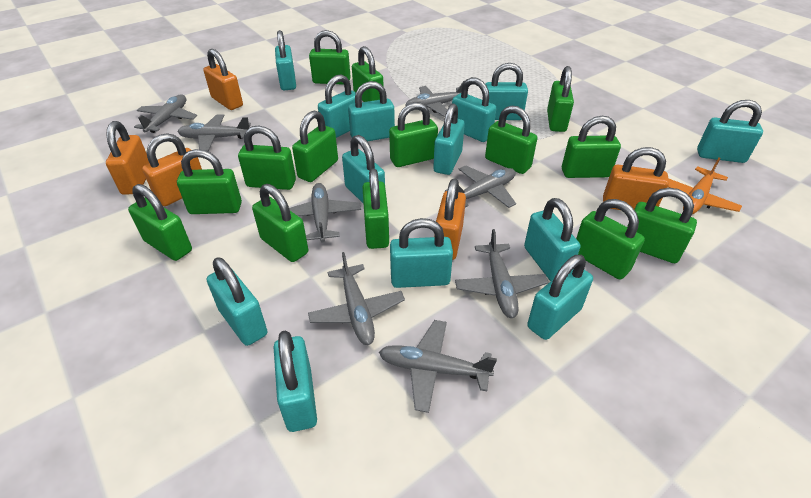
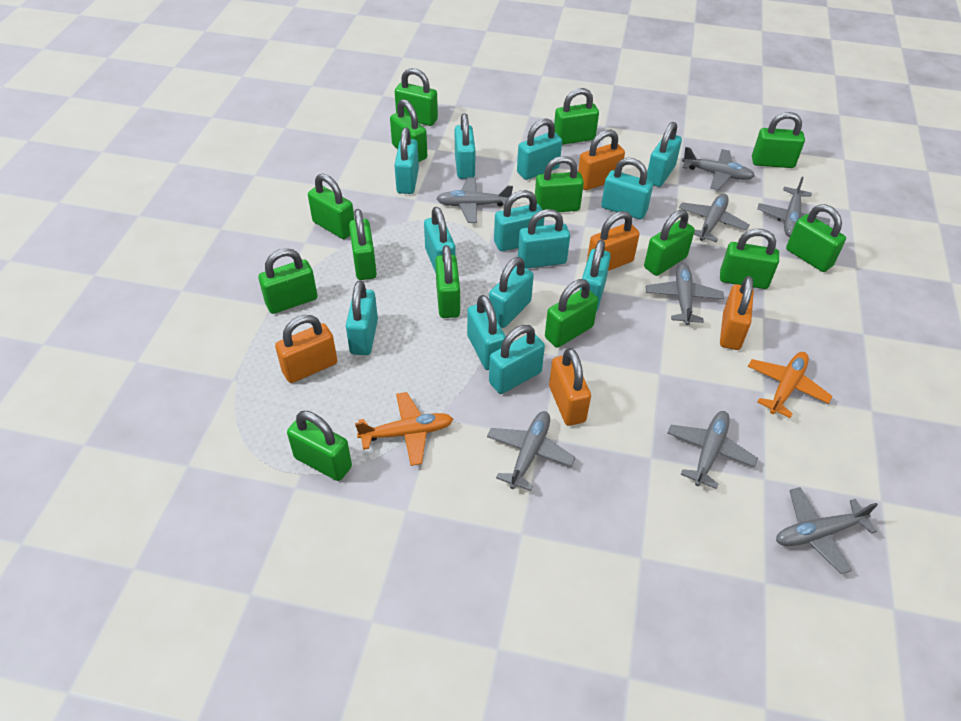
orange plane: [668,158,742,214] = 1 -> [355,392,453,466] [748,352,832,418] = 2

